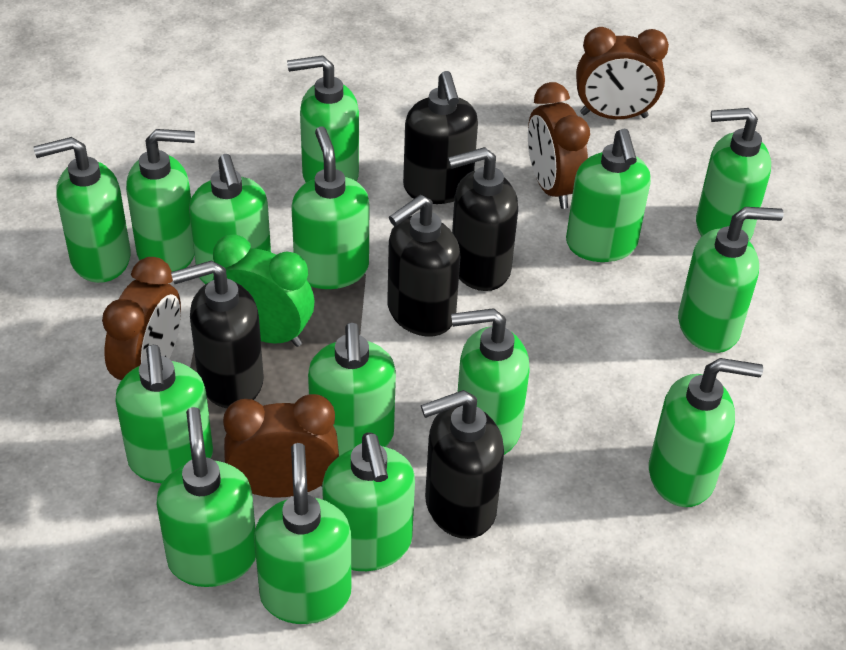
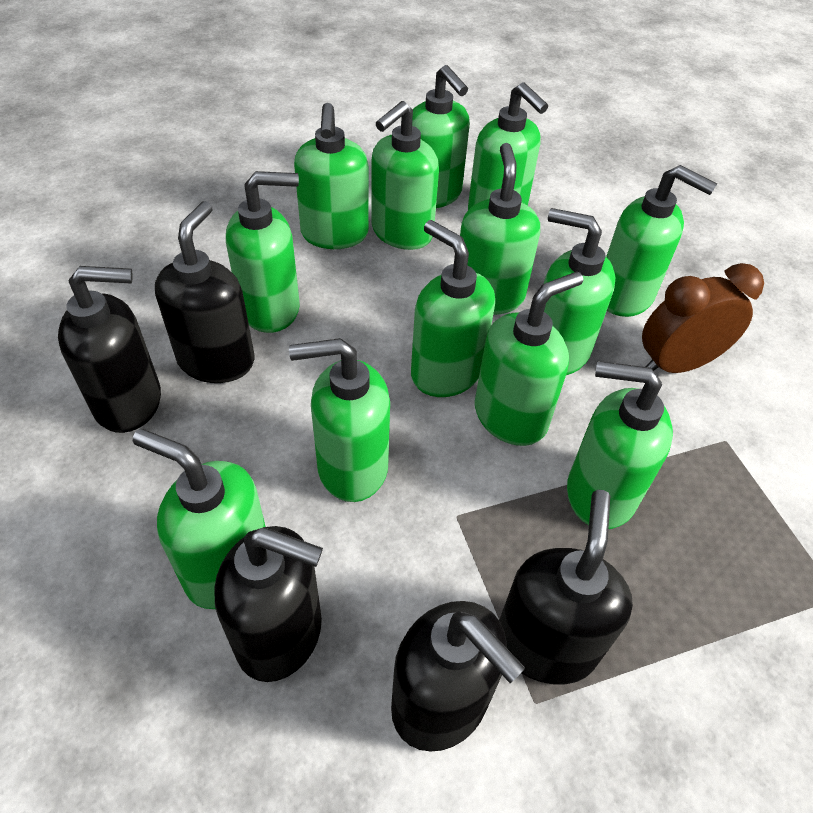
brown clock: [102,257,181,380] [223,394,339,497] [528,82,590,209] [576,27,669,119] = 4 -> [642,263,764,373] = 1
green clock: [212,234,314,347] = 1 -> none = 0
green soap dispenser: [34,137,131,283] [115,345,213,483] [126,129,195,272] [156,407,256,587] [189,154,271,284] [254,443,352,624] [287,55,359,183] [291,126,369,289] [308,322,396,456] [322,432,415,571] [451,308,529,455] [566,129,651,262] [649,358,763,507] [678,207,784,353] [696,108,771,240] = 15 -> [133,429,266,609] [226,171,300,333] [289,338,390,502] [294,103,369,249] [372,101,439,250] [411,220,495,397] [412,65,470,208] [460,143,540,315] [468,82,548,210] [475,271,583,446] [544,208,615,375] [567,361,673,529] [606,165,717,317] = 13

